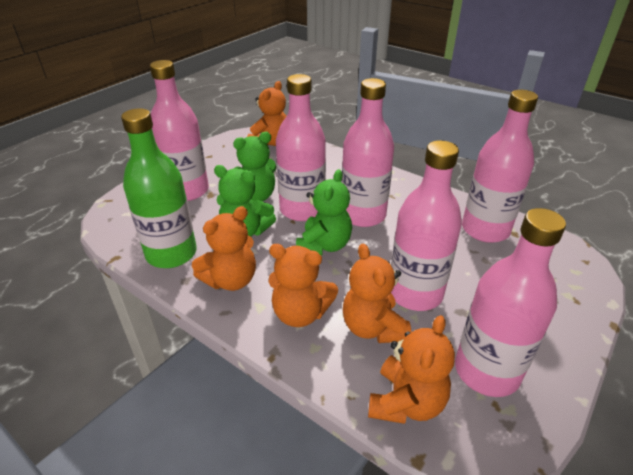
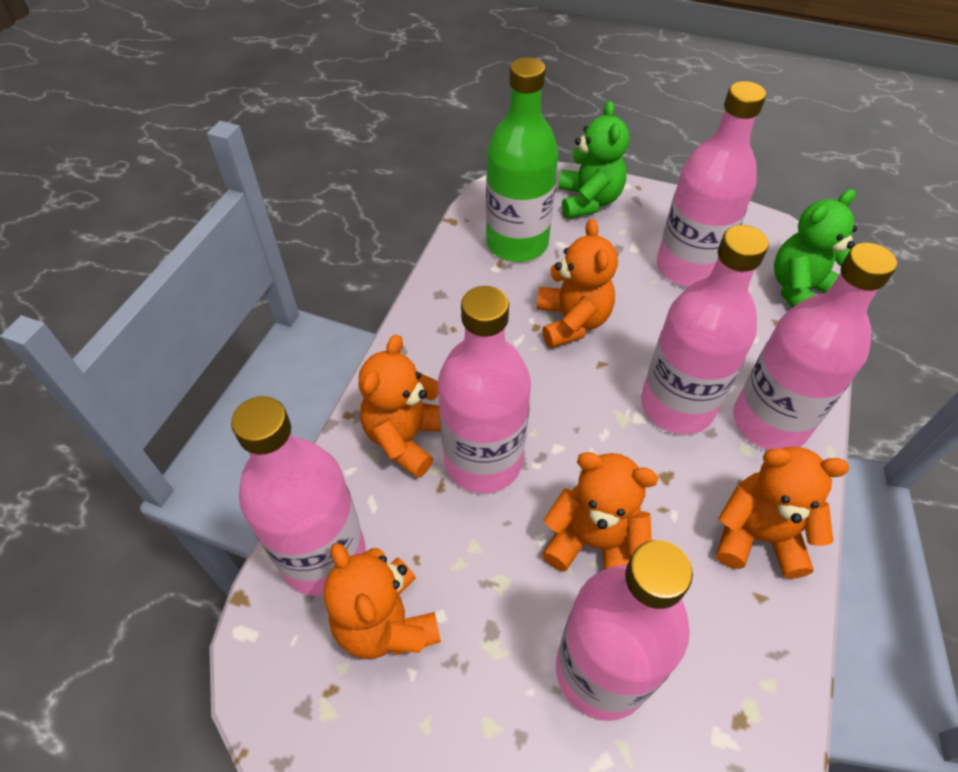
green teddy bear: [214,165,276,236] [233,132,276,201] [296,169,352,255] = 3 -> [558,101,629,219] [774,189,857,308] = 2

